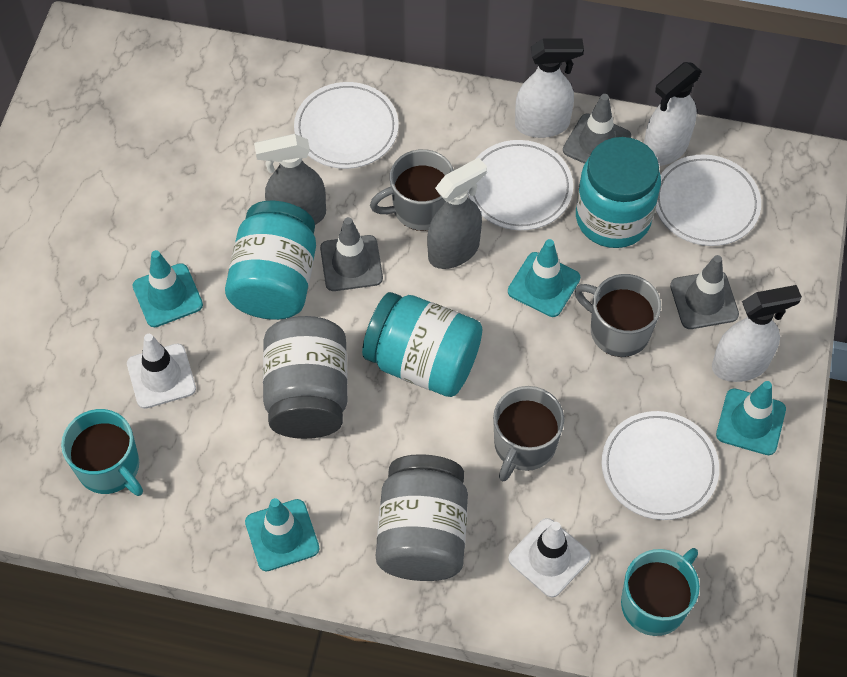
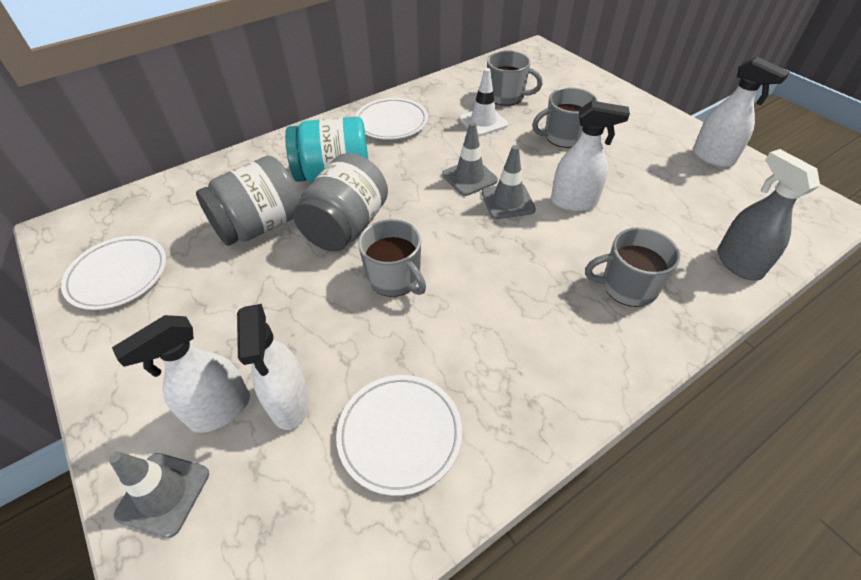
grey mug: [370,149,454,231] [493,386,564,481] [574,274,661,357] = 3 -> [358,219,426,297] [487,50,543,106] [532,87,598,148] [585,227,680,307] = 4
grey spray bottle: [254,134,326,225] [427,158,487,269] = 2 -> [717,149,820,281] = 1
turquoise jar: [225,201,316,320] [362,292,482,397] [576,137,661,248] = 3 -> [285,117,368,183] = 1
turquoise mug: [61,409,143,496] [621,548,700,636] = 2 -> none = 0
turquoise traffic cone: [133,250,203,327] [245,498,319,571] [508,239,580,317] [716,381,786,455] = 4 -> none = 0
white plate: [294,82,399,169] [468,140,573,230] [602,411,719,520] [656,154,761,246] = 4 -> [61,236,166,310] [336,375,462,496] [355,98,428,140] = 3
white spray bottle: [515,38,584,138] [644,62,702,166] [712,285,802,382] = 3 -> [112,315,250,433] [237,304,310,430] [551,101,630,212] [693,57,790,167] = 4
white traffic cone: [127,334,196,409] [508,518,591,597] = 2 -> [459,68,508,136] = 1

